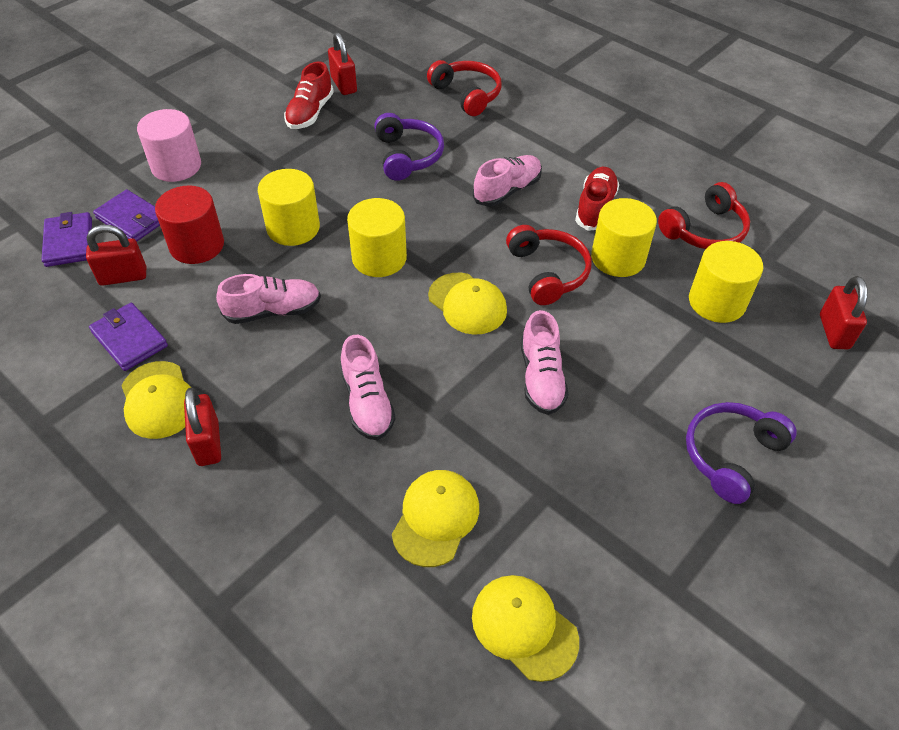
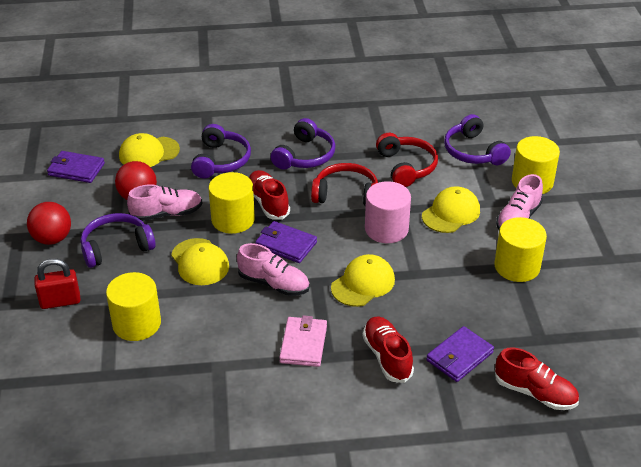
pink shoe: [216,274,321,324] [340,335,395,440] [473,155,542,207] [521,310,568,415] = 4 -> [127,184,202,221] [237,243,310,296] [496,174,543,230] = 3
pink wallet: none = 0 -> [279,315,327,367] = 1
purple headphones: [374,113,444,181] [686,402,796,504] = 2 -> [81,213,156,268] [191,124,251,178] [271,118,335,170] [444,114,511,165] = 4
red ball: none = 0 -> [27,202,71,245] [115,161,157,200] = 2
red cylinder: [155,185,224,264] = 1 -> none = 0
red headphones: [427,60,502,116] [506,225,591,305] [658,182,750,249] = 3 -> [311,163,378,207] [376,133,438,187] = 2
red padlock: [86,225,146,286] [184,388,221,466] [328,32,357,95] [820,276,868,349] = 4 -> [34,258,81,309] = 1
red shoe: [284,61,334,129] [575,167,619,231] = 2 -> [249,170,290,220] [363,317,414,383] [495,347,579,410] = 3

